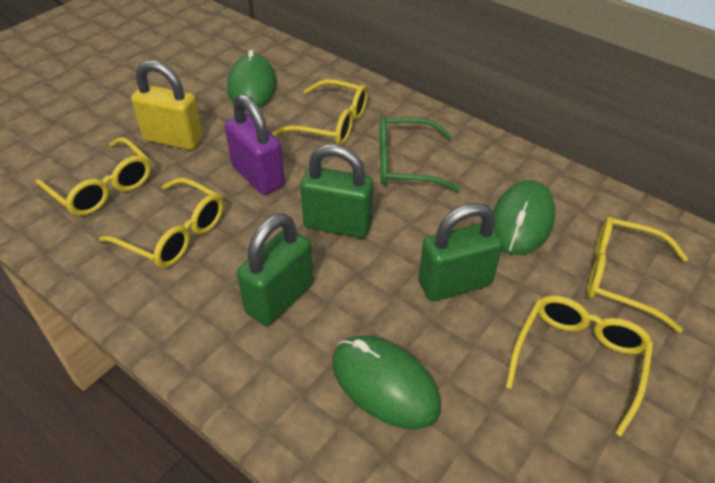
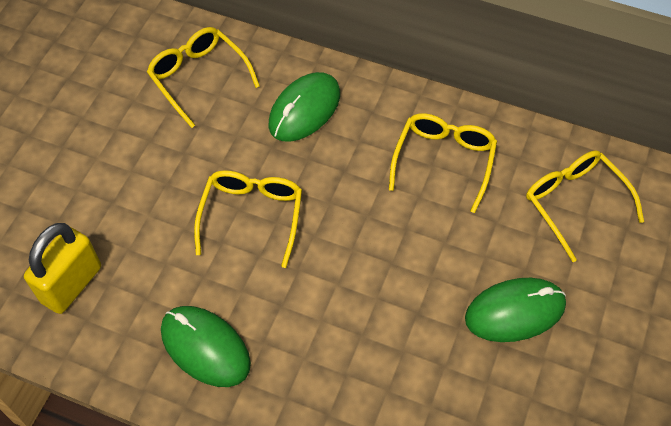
green glasses: [380,116,460,192] = 1 -> none = 0
green padlock: [237,213,313,326] [301,144,374,238] [419,203,503,301] = 3 -> none = 0
purple padlock: [225,94,285,195] = 1 -> none = 0
yellow glasses: [36,137,151,216] [99,178,224,268] [273,79,368,145] [506,295,654,437] [587,216,688,333] = 5 -> [147,27,260,128] [194,170,302,268] [389,113,497,213] [526,150,644,262] = 4

